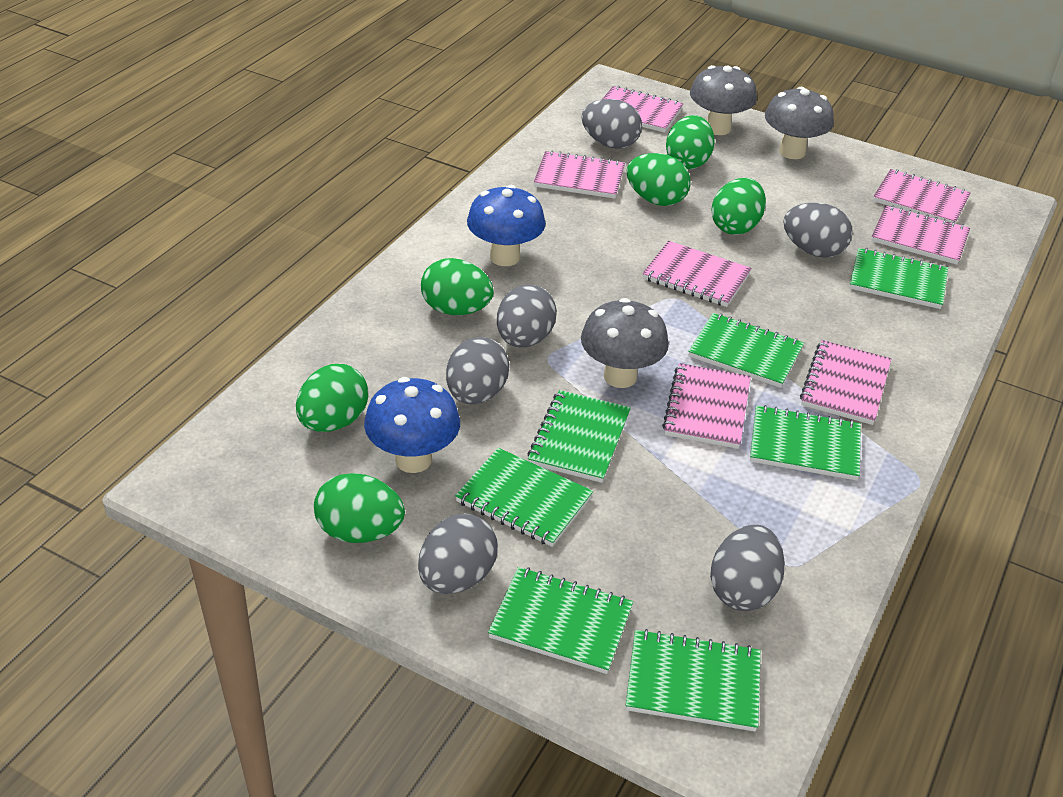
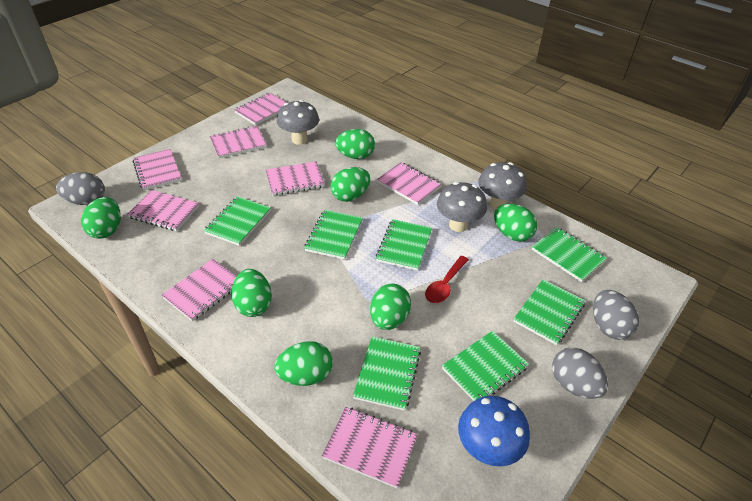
blue mushroom: [364,377,460,473] [467,185,546,266] = 2 -> [458,396,530,466] = 1
green egg: [296,364,369,432] [314,473,405,543] [421,258,494,315] [627,153,690,206] [666,115,715,169] [711,178,766,235] = 6 -> [81,197,121,239] [231,269,272,317] [274,341,333,386] [330,167,370,202] [335,129,375,159] [370,283,411,330] [494,204,537,242] = 7
grey egg: [418,514,498,594] [446,337,509,405] [497,285,557,348] [581,99,642,149] [710,524,785,611] [783,203,853,258] = 6 -> [56,172,105,205] [552,347,608,399] [593,290,639,340] = 3
pink notebook: [534,150,625,199] [603,86,683,133] [643,241,752,307] [662,363,751,449] [800,340,891,425] [871,205,970,265] [873,169,971,223] = 7 -> [127,190,199,231] [133,149,182,190] [162,259,237,321] [210,126,267,158] [234,93,287,125] [266,161,325,196] [322,407,418,488] [377,162,442,205] = 8
red spoon: none = 0 -> [425,256,469,303] = 1

